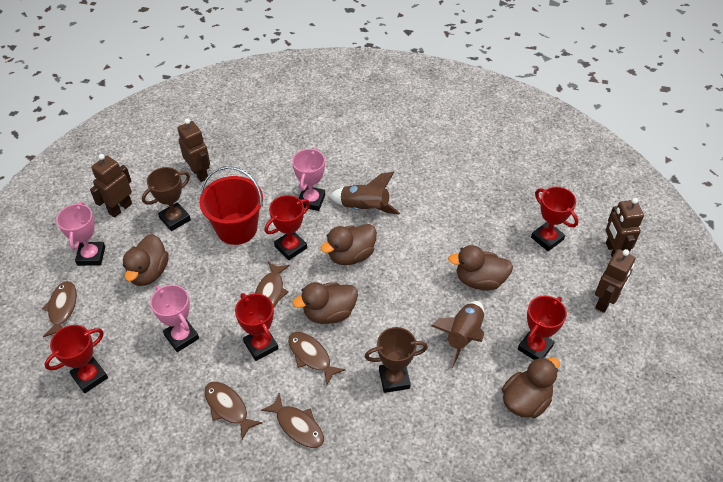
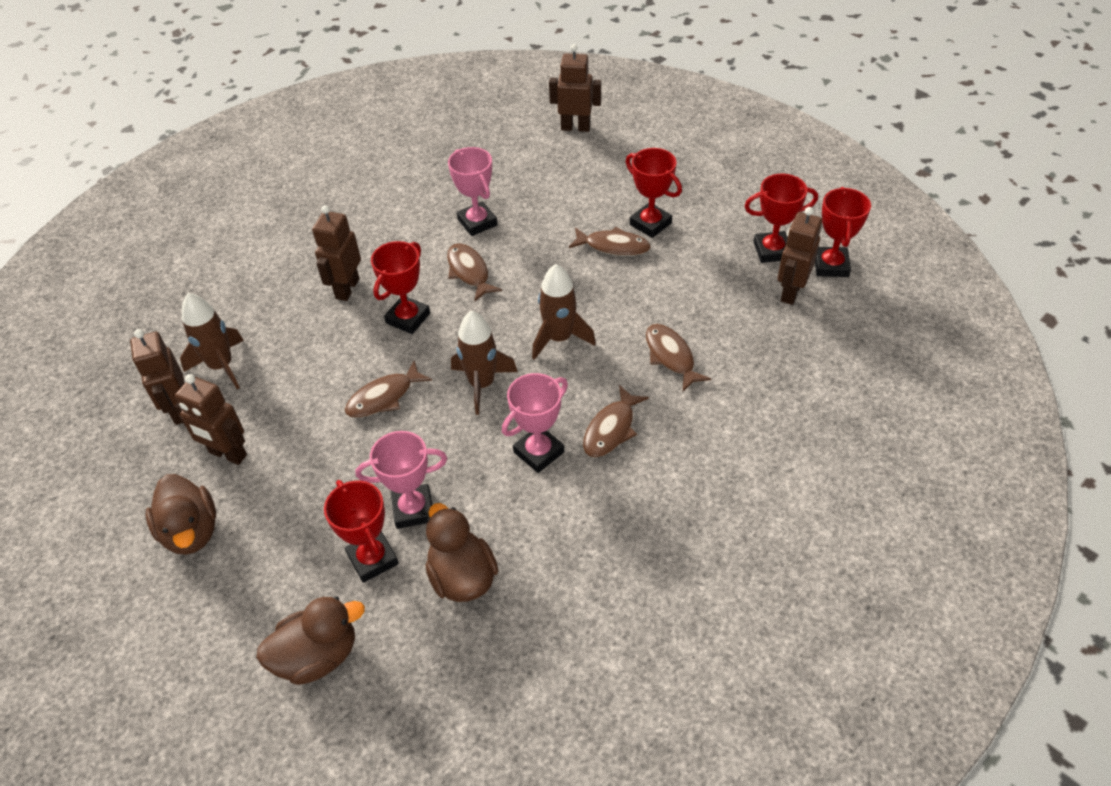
brown duck: [123,234,169,286] [292,282,358,324] [321,224,377,265] [448,245,513,291] [502,357,560,418] = 5 -> [146,474,216,555] [256,596,365,685] [425,503,498,602] = 3
brown robot: [90,154,132,218] [178,118,210,182] [595,249,636,313] [606,198,644,257] = 4 -> [130,329,185,425] [175,374,247,465] [312,205,361,301] [549,44,601,132] [778,207,822,305] = 5
brown rocket: [329,172,400,215] [431,301,484,368] = 2 -> [180,293,244,389] [451,311,518,415] [532,264,596,360] = 3
brown trophy: [142,167,191,231] [365,327,428,393] = 2 -> none = 0
red bucket: [199,166,263,245] = 1 -> none = 0

